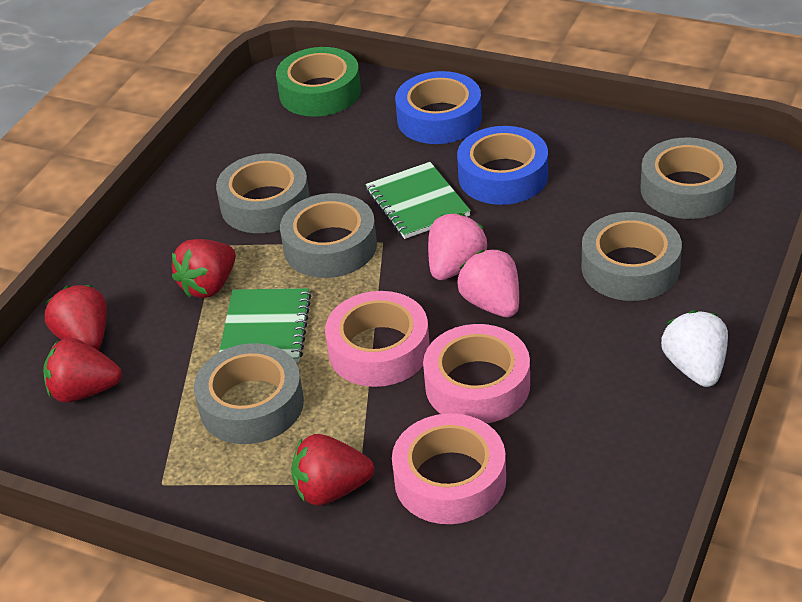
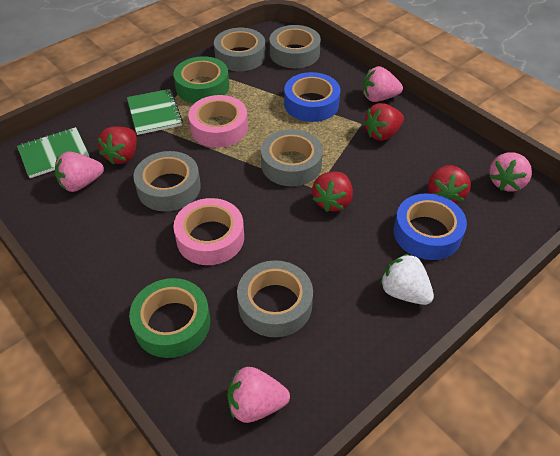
green tape: [276,47,361,117] = 1 -> [129,278,210,358] [174,56,229,103] = 2
pink strawberry: [428,213,487,280] [457,249,519,317] = 2 -> [55,151,104,192] [227,367,290,423] [363,66,403,102] [489,152,532,191] = 4
pink tape: [325,291,430,387] [392,413,506,524] [423,324,530,423] = 3 -> [173,198,244,265] [188,95,248,148] = 2

